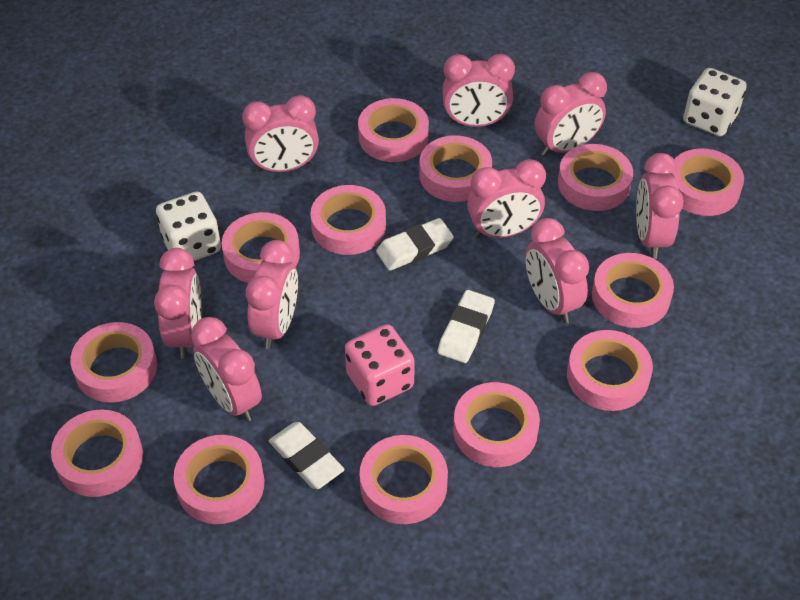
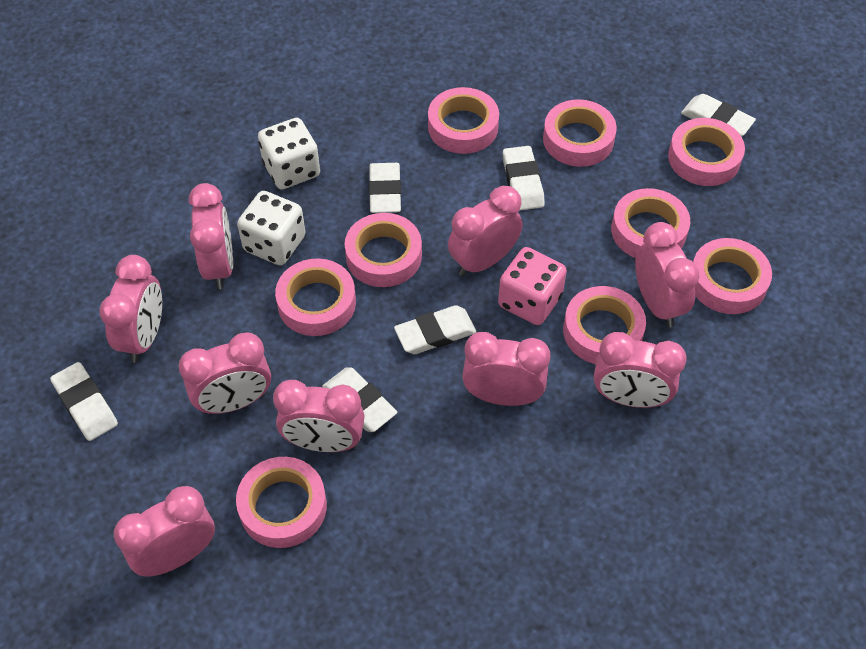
pink tape: [51,410,143,497] [71,322,157,403] [174,435,264,524] [222,212,300,283] [310,185,386,255] [358,98,429,162] [360,435,448,524] [419,135,492,202] [453,382,540,467] [558,144,633,211] [567,330,653,411] [592,253,674,328] [672,148,744,216] = 13 -> [236,457,327,548] [275,258,356,336] [344,213,422,287] [428,87,499,154] [543,99,617,167] [563,286,646,364] [611,188,690,258] [668,118,745,186] [693,238,772,314] = 9
white eraser: [269,422,345,489] [376,218,454,271] [438,290,495,363] = 3 -> [50,362,118,441] [322,367,397,432] [369,163,401,213] [394,305,476,354] [503,146,545,210] [681,94,756,137] = 6

